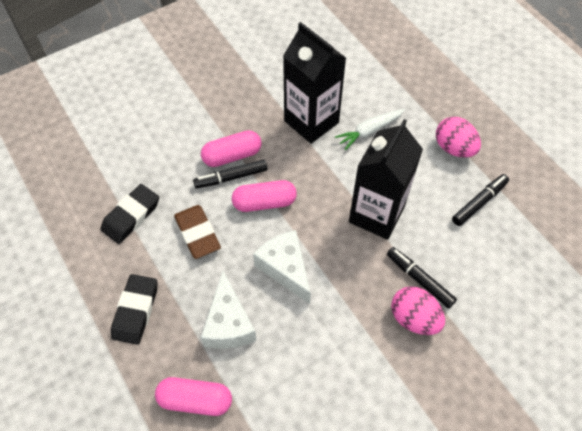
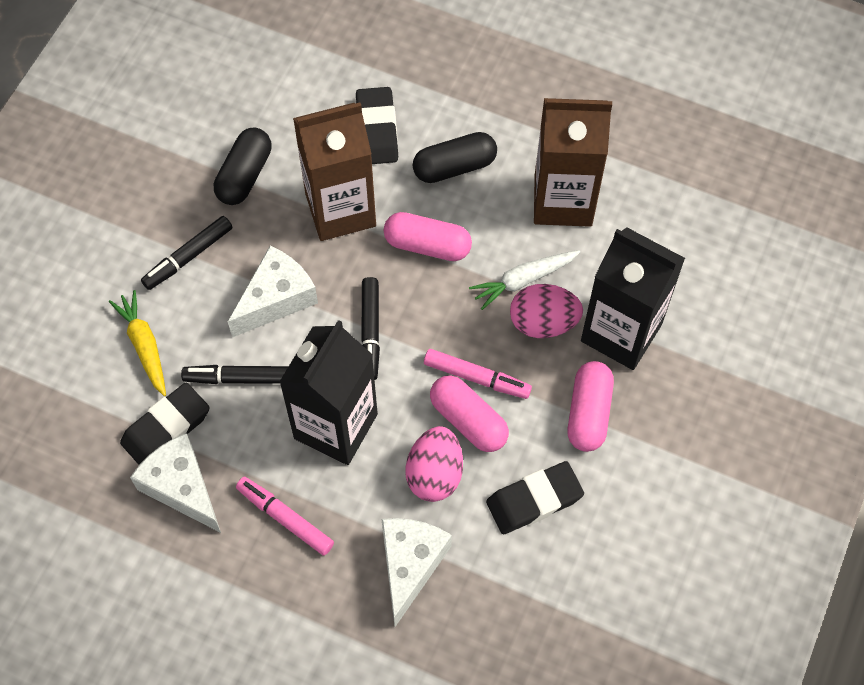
black capsule: none = 0 -> [214,128,272,205] [413,132,497,183] = 2
black eraser: [101,184,159,244] [111,274,157,345] = 2 -> [120,382,210,465] [356,87,398,164] [486,461,584,534] = 3
brown carton: none = 0 -> [293,103,376,241] [534,98,612,227] = 2
brown eraser: [174,205,221,259] = 1 -> none = 0
pink marker: none = 0 -> [236,477,334,556] [424,349,532,399] = 2
white cheese: [201,271,256,349] [253,230,311,304] = 2 -> [130,433,221,533] [228,246,318,337] [382,518,452,627] = 3
yellow carrot: none = 0 -> [109,290,166,396] = 1

